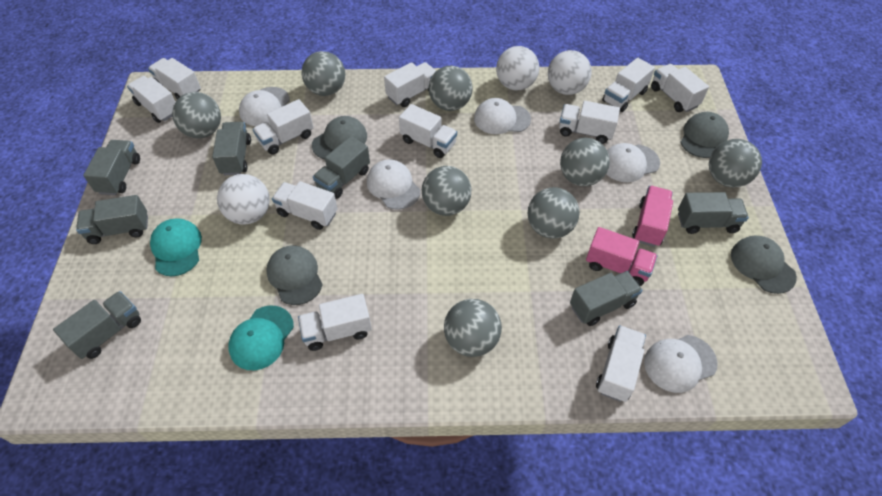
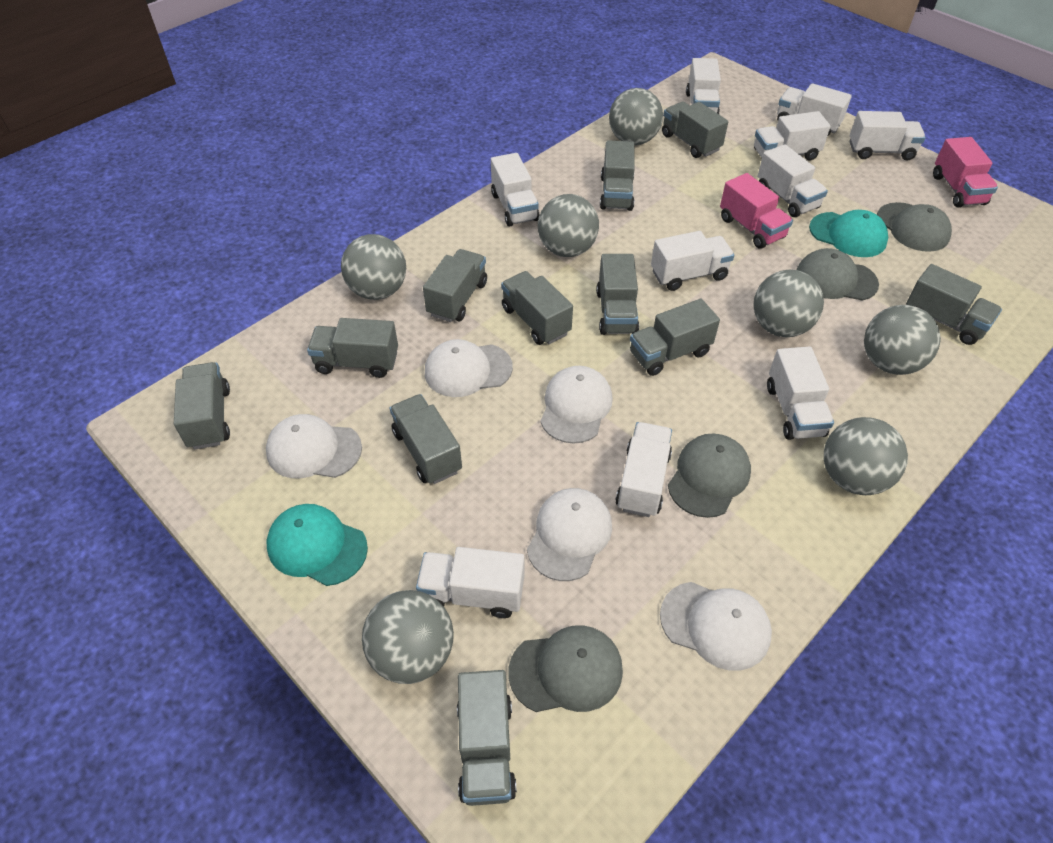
grey ball: [172,92,221,138] [302,51,345,96] [422,166,471,216] [429,66,473,111] [444,299,502,357] [528,187,580,239] [560,138,610,186] [709,139,762,187] = 8 -> [341,234,406,300] [362,590,454,684] [538,194,599,257] [609,88,663,145] [753,270,824,337] [824,417,908,495] [864,305,941,375] = 7
grey truck: [53,291,141,359] [76,195,148,244] [83,140,140,195] [212,122,251,175] [313,136,370,199] [570,271,642,326] [678,192,749,234] = 7 -> [174,362,230,449] [307,318,398,378] [390,394,462,484] [423,249,487,322] [457,670,517,806] [501,271,573,345] [596,254,639,335] [600,140,635,211] [630,299,720,376] [662,102,728,158] [906,264,1002,345] = 11
white ball: [217,174,270,225] [496,46,539,91] [548,50,592,95] = 3 -> none = 0
white truck: [127,76,175,123] [148,58,201,99] [253,99,314,155] [272,181,338,230] [298,294,372,351] [384,62,436,107] [399,104,457,158] [559,101,620,144] [596,325,646,402] [602,58,655,112] [651,64,709,112] = 11 -> [416,547,524,618] [491,153,540,226] [615,422,672,517] [651,231,734,291] [686,58,721,114] [754,111,831,160] [757,144,828,217] [767,346,834,440] [777,83,852,135] [849,111,926,160] = 10

